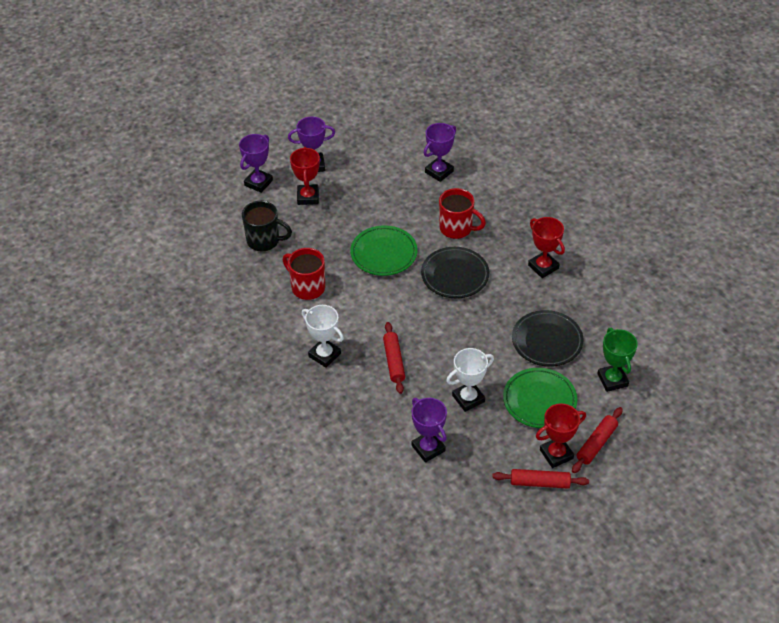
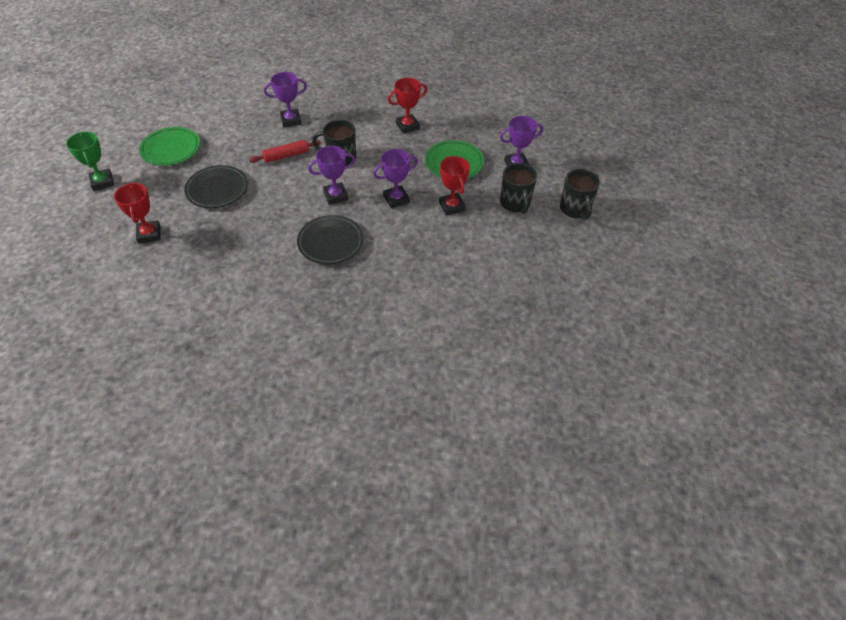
black mug: [242,201,292,252] = 1 -> [312,120,356,166] [500,163,537,214] [560,169,600,220] = 3
red mug: [283,248,325,300] [439,188,486,239] = 2 -> none = 0
red rolling pin: [383,322,405,394] [492,469,589,489] [572,407,623,473] = 3 -> [249,140,321,163] = 1
white trophy: [302,305,344,368] [446,348,494,412] = 2 -> none = 0

